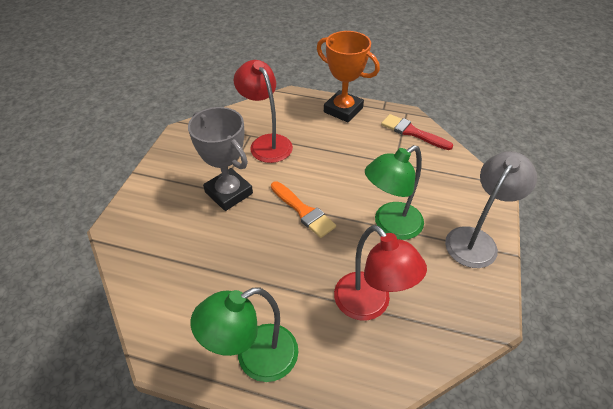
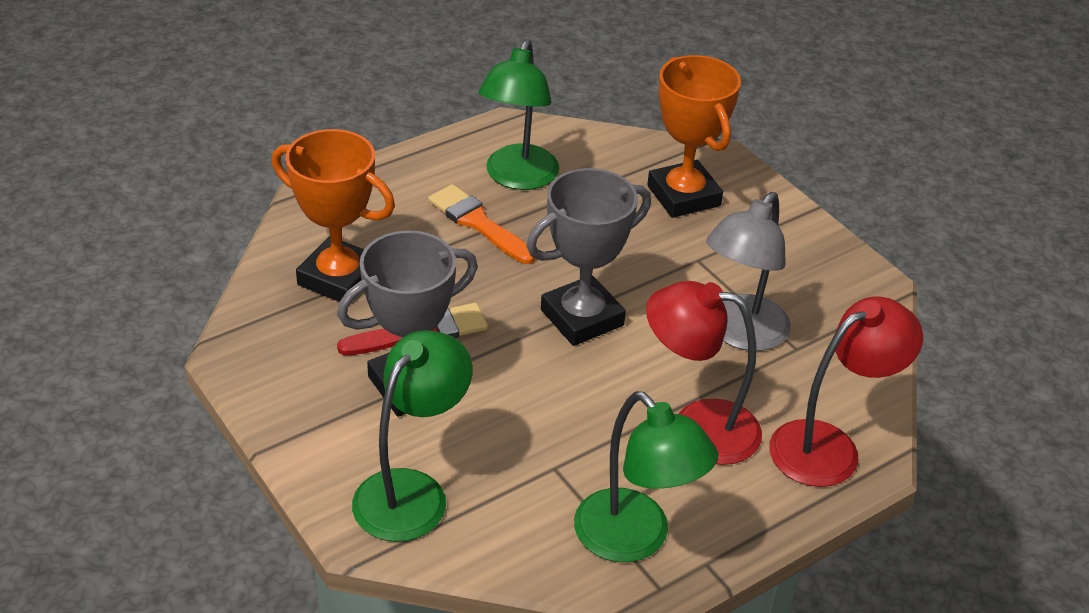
green lamp: [191,287,298,382] [365,145,424,240] = 2 -> [352,330,473,542] [479,40,559,190] [574,391,718,562] = 3
grey trophy: [188,107,253,211] = 1 -> [337,231,478,417] [526,168,651,346] = 2
orange trophy: [317,31,380,122] = 1 -> [272,129,395,302] [647,55,741,218] = 2

